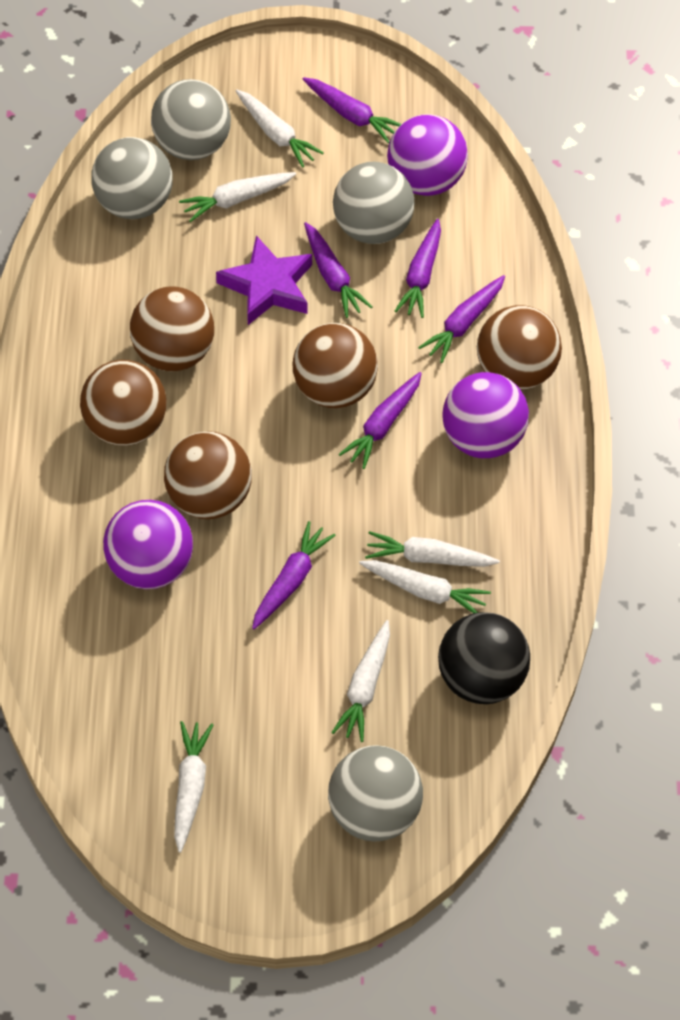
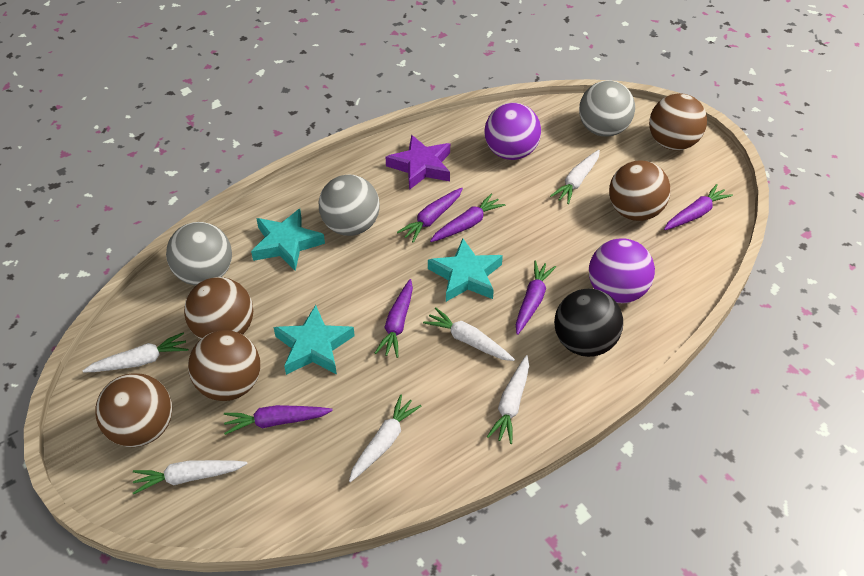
grey ball: [91,137,172,219] [151,79,231,160] [328,745,423,842] [333,162,414,244] = 4 -> [166,222,232,285] [319,175,380,236] [579,80,635,137] = 3
purple ball: [103,500,193,589] [387,114,468,196] [443,372,529,458] = 3 -> [484,103,541,160] [589,238,655,303] = 2
turquoise star: none = 0 -> [251,209,325,271] [273,305,355,375] [428,238,503,302] = 3

